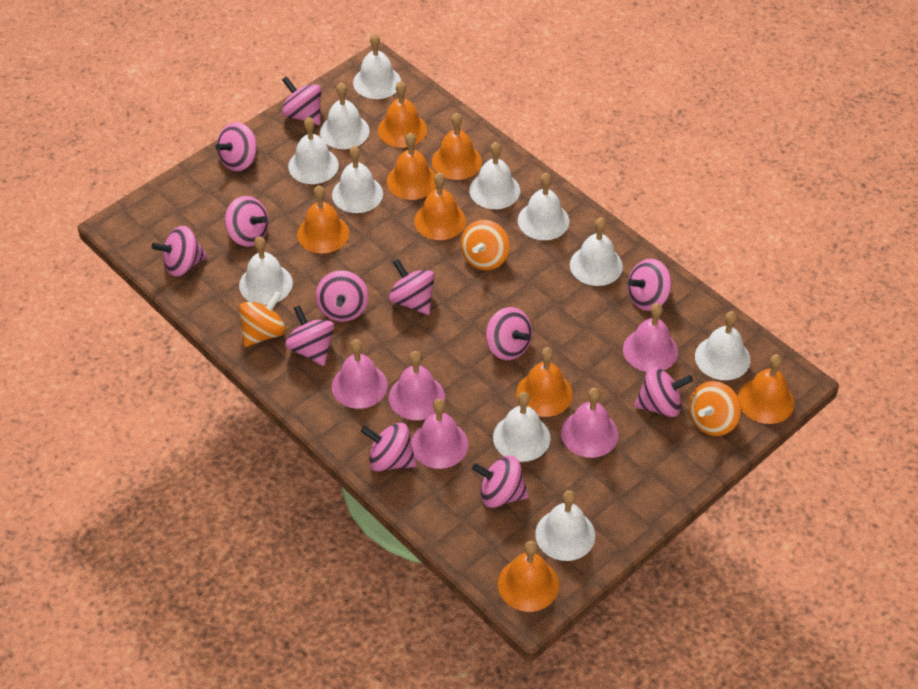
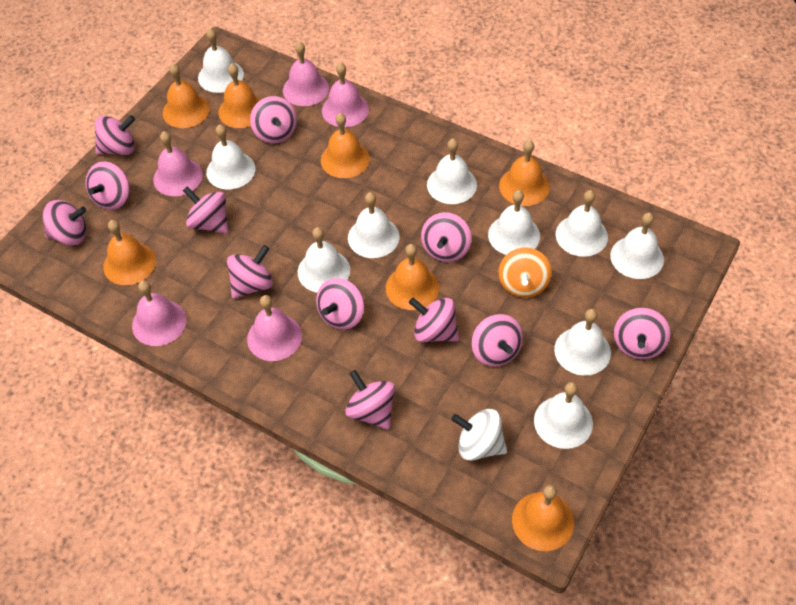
orange bell: [297,185,349,253] [378,81,427,148] [387,132,436,200] [414,172,466,240] [432,113,482,180] [498,541,559,612] [516,347,573,417] [738,354,795,424] = 8 -> [103,220,156,285] [163,64,210,128] [219,63,261,128] [321,113,370,178] [386,244,439,310] [499,140,550,206] [512,485,574,551] = 7
orange spinning top: [239,291,286,347] [461,220,510,270] [689,381,741,436] = 3 -> [499,247,552,298] = 1
white bell: [239,236,293,305] [288,117,339,184] [320,83,369,149] [332,146,383,213] [353,33,401,99] [469,142,520,209] [493,392,550,462] [518,172,569,240] [535,490,595,561] [570,218,623,286] [695,311,750,380] = 11 -> [198,29,244,93] [206,124,255,190] [298,227,350,293] [348,192,399,258] [427,139,477,204] [488,190,540,255] [534,382,593,449] [554,309,611,376] [556,190,608,257] [610,213,664,279] = 10
white spinning top: none = 0 -> [451,409,507,461] = 1

